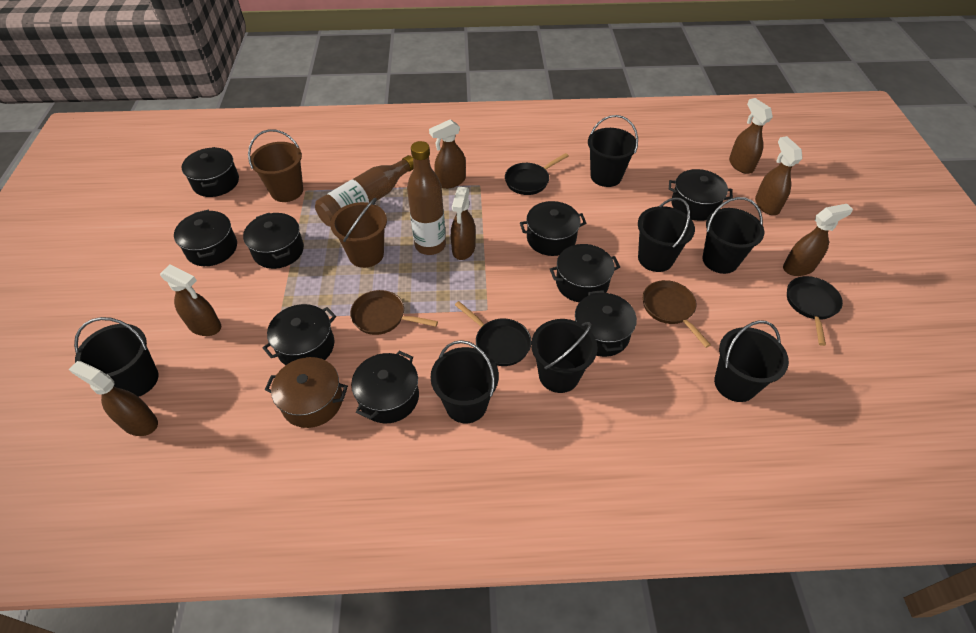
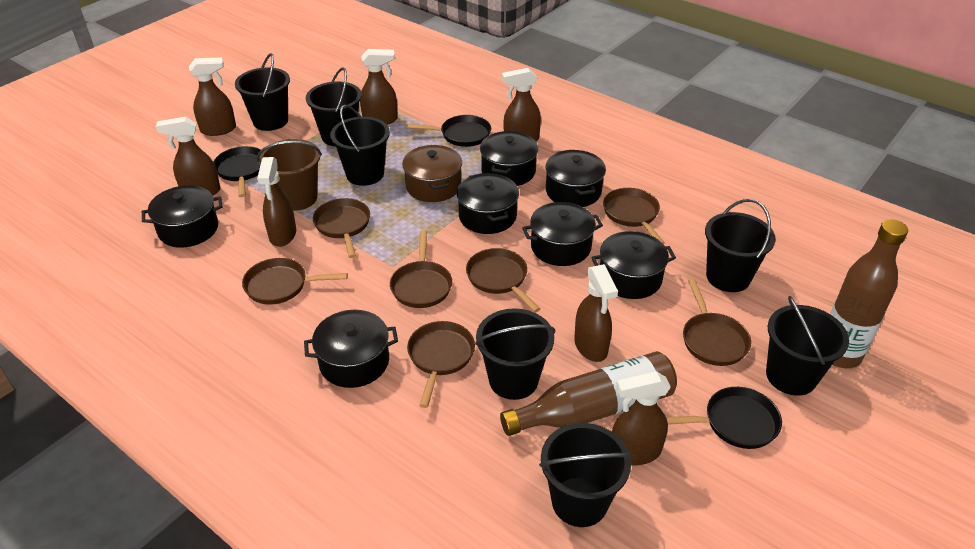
black pot: [174,210,237,266] [182,147,239,197] [243,213,304,269] [263,304,336,365] [351,351,419,423] [520,201,586,256] [550,244,620,302] [575,290,637,357] [669,169,733,221] = 9 -> [142,185,223,248] [304,310,398,388] [457,173,519,234] [480,131,538,186] [522,202,603,266] [545,150,606,207] [591,231,676,299] = 7
brown bucket: [248,129,303,202] [330,198,387,268] = 2 -> [257,139,322,211] = 1
brown pan: [350,290,438,335] [643,280,711,348] = 2 -> [242,258,348,305] [313,198,370,258] [390,230,452,308] [407,321,475,408] [466,248,541,312] [603,188,665,244] [683,279,751,366] = 7

